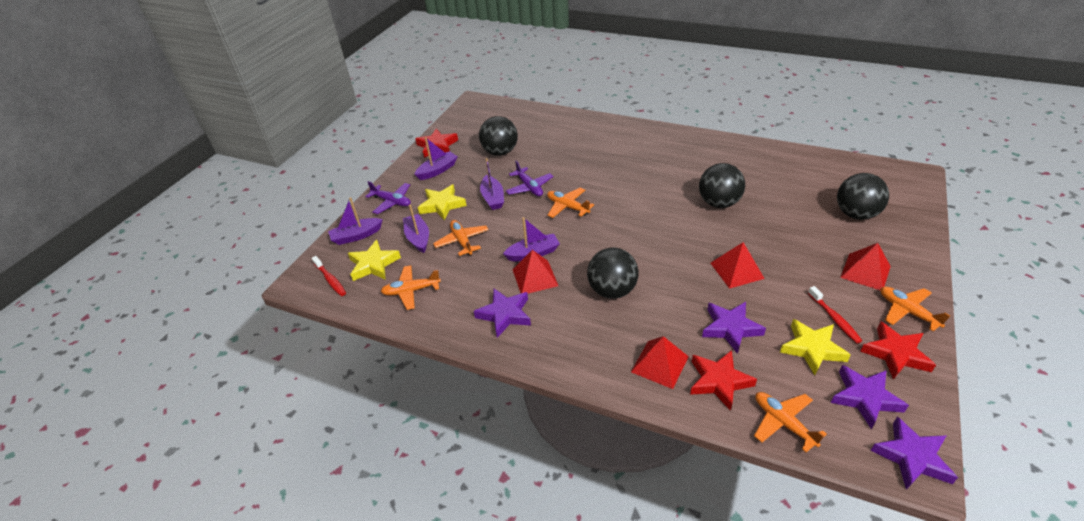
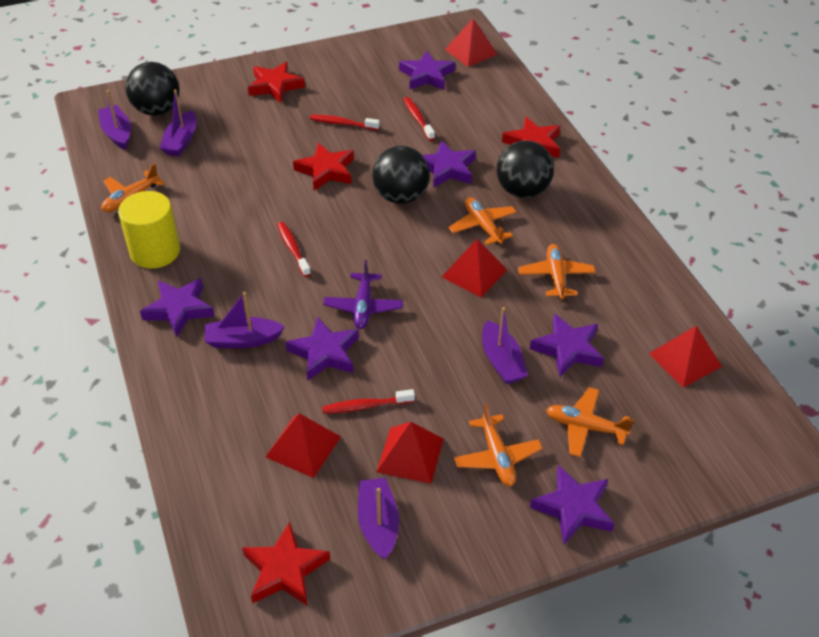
black ball: [479,116,518,156] [587,248,639,299] [699,163,745,208] [837,173,889,220] = 4 -> [126,62,180,116] [372,146,430,204] [497,140,554,198] = 3
purple plane: [365,181,411,214] [506,161,554,196] = 2 -> [323,260,403,329] = 1
purple star: [474,289,531,338] [702,302,766,354] [831,365,909,429] [870,417,958,489] = 4 -> [140,278,214,337] [286,317,359,380] [399,51,455,90] [422,140,476,188] [530,313,604,377] [530,465,615,544] = 6
red pyramid: [512,250,558,293] [631,336,689,389] [711,242,765,289] [840,243,891,290] = 4 -> [265,413,341,478] [377,422,444,484] [442,239,507,297] [445,19,497,67] [649,326,722,388] = 5
red star: [415,128,458,158] [690,350,757,411] [860,322,936,379] = 3 -> [242,522,330,606] [248,62,305,103] [293,143,354,191] [502,117,560,158] = 4
red toothbrush: [312,256,346,296] [808,286,862,344] = 2 -> [277,222,311,277] [310,115,380,130] [322,389,415,414] [403,97,435,141] = 4
yellow cylinder: none = 0 -> [118,191,180,269] = 1
yellow star: [348,240,401,281] [418,184,467,221] [780,319,851,375] = 3 -> none = 0

